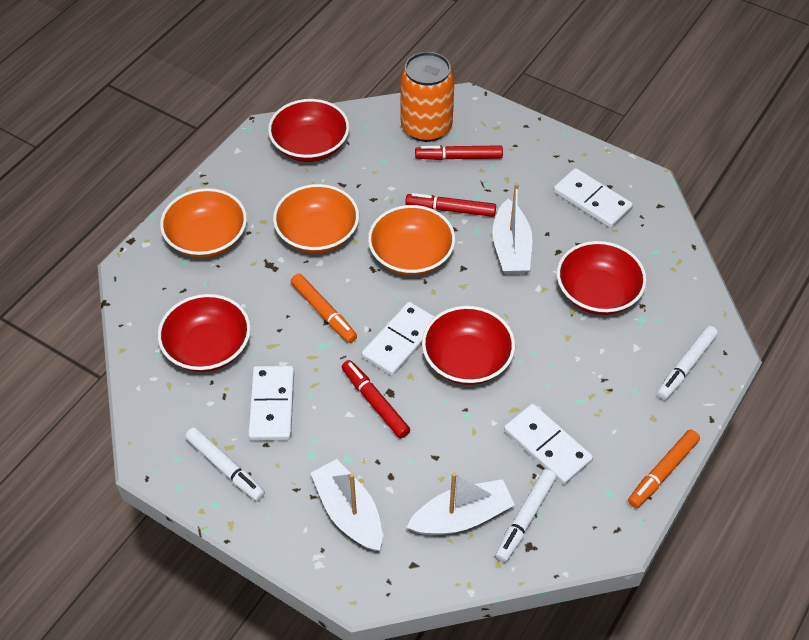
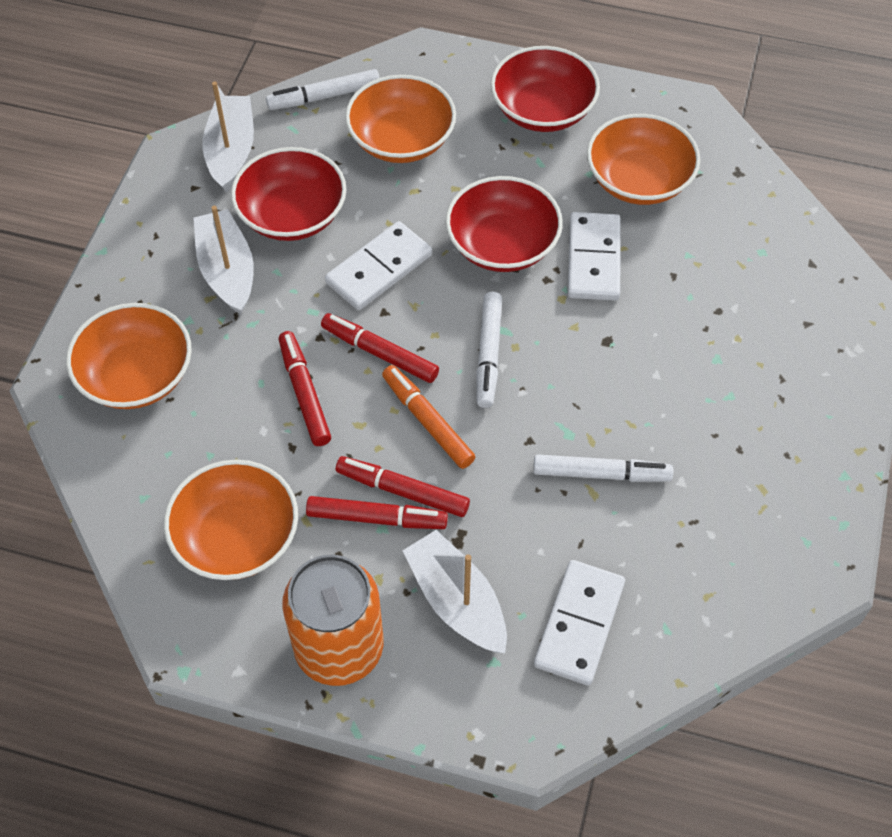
orange bowl: [160,188,247,258] [273,184,359,254] [368,205,455,276] = 3 -> [66,303,192,409] [164,459,298,580] [345,75,456,163] [587,114,700,205] = 4
orange marker: [291,274,357,343] [628,430,700,508] = 2 -> [382,365,475,469] = 1
red bowl: [158,294,251,372] [268,99,349,162] [422,306,515,385] [557,241,647,315] = 4 -> [231,147,347,241] [446,176,562,272] [491,46,600,132] = 3
red marker: [342,360,410,438] [405,193,496,217] [415,145,503,160] = 3 -> [279,331,331,446] [306,496,448,529] [321,313,439,383] [336,456,470,517] = 4
white domino: [248,366,294,441] [362,302,435,376] [504,404,593,485] [553,168,633,228] = 4 -> [325,221,432,310] [534,560,625,686] [568,212,621,301] = 3

